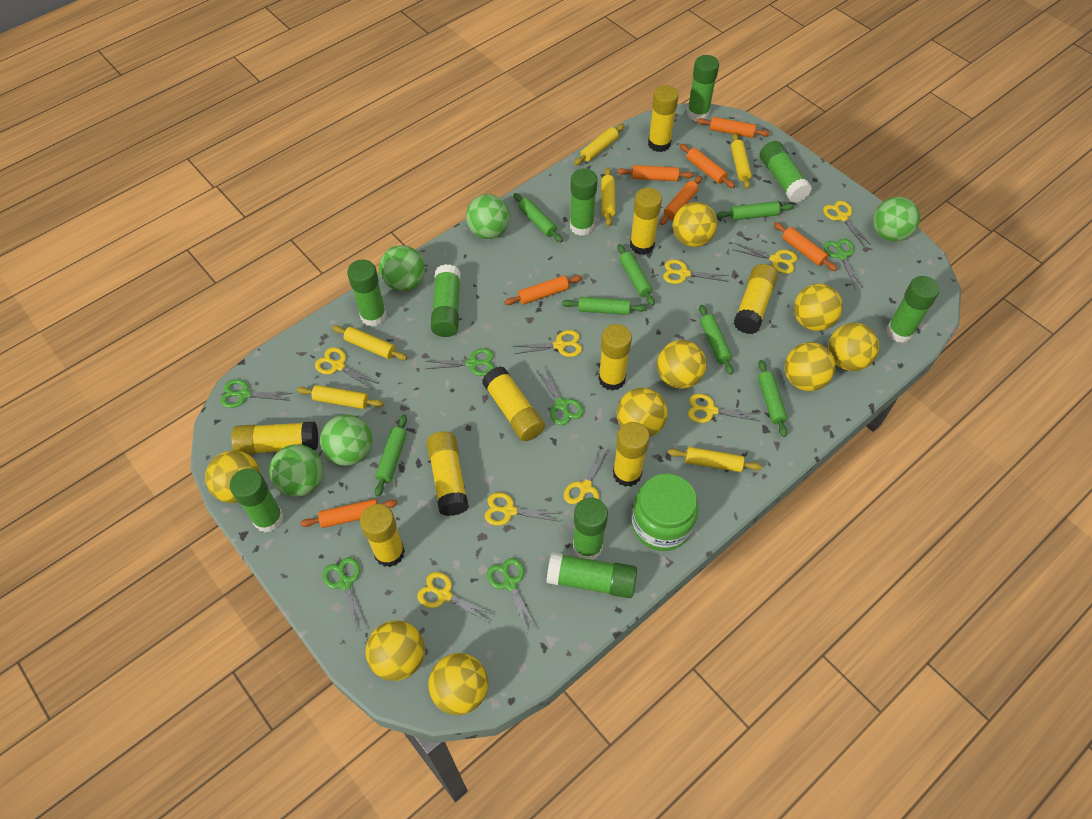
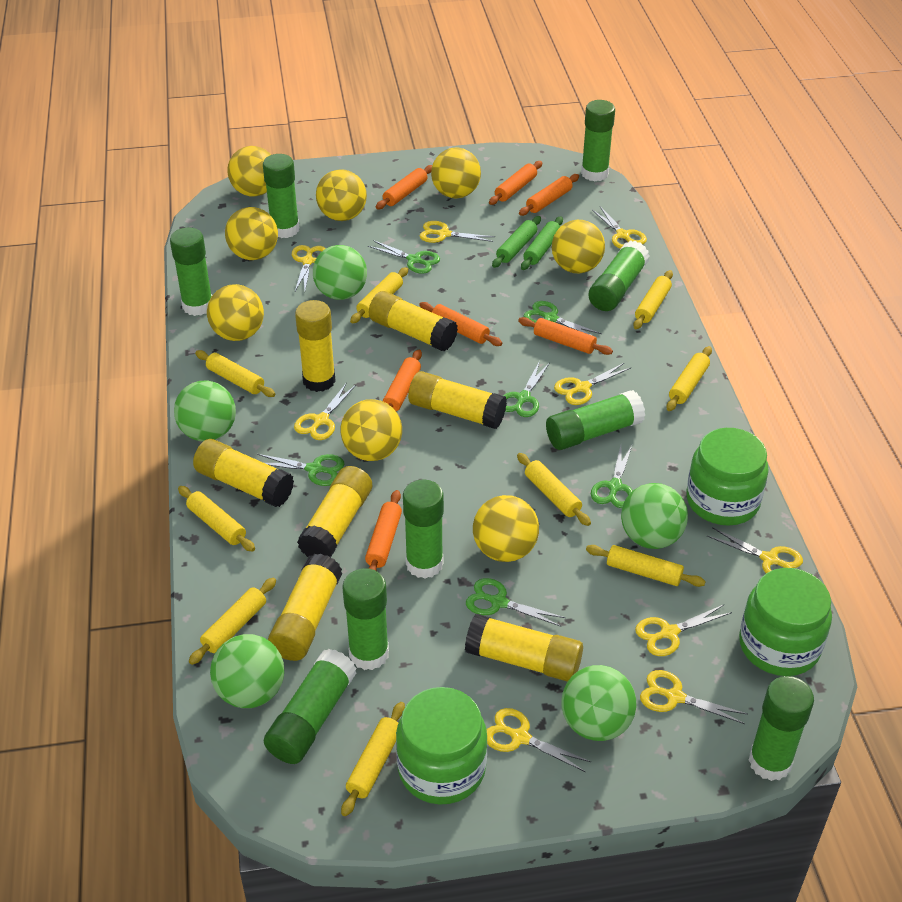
green jar: [631,473,698,551] = 1 -> [396,687,487,805] [686,428,769,525] [739,568,832,676] = 3
green rolling pin: [375,415,407,497] [513,193,563,242] [562,297,647,315] [617,244,655,306] [699,305,733,375] [717,201,794,220] [758,360,788,437] = 7 -> [492,216,541,268] [521,217,563,270] = 2
yellow ball: [205,450,260,503] [365,620,425,681] [428,653,488,715] [617,388,668,437] [657,340,706,389] [673,202,717,247] [785,342,835,391] [794,284,843,331] [828,323,879,371] = 9 -> [207,284,264,341] [225,207,278,260] [227,146,271,197] [316,169,367,221] [341,399,402,461] [431,147,481,198] [473,495,539,562] [552,220,605,274] = 8
yellow glue stick: [231,421,318,455] [360,504,405,567] [426,431,469,516] [482,366,545,441] [598,324,632,391] [613,422,650,487] [630,188,662,255] [648,85,679,152] [733,264,778,334] = 9 -> [193,439,294,507] [268,554,342,661] [295,300,336,392] [297,466,372,558] [369,291,458,351] [408,371,507,429] [465,614,583,682] = 7
yellow rolling pin: [297,385,384,409] [332,325,407,361] [574,124,625,165] [601,167,616,227] [668,447,762,472] [731,133,752,189] = 6 -> [178,486,255,552] [189,577,276,665] [195,350,275,397] [341,702,405,816] [350,267,408,324] [517,453,591,526] [586,545,706,587] [633,270,673,329] [666,346,712,411] = 9

